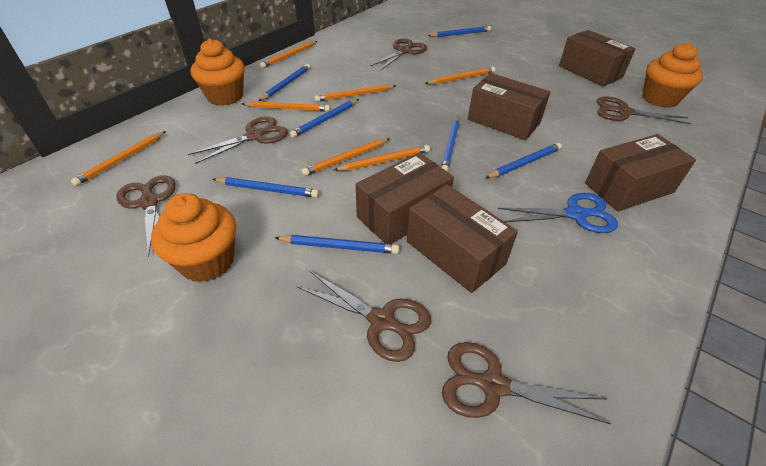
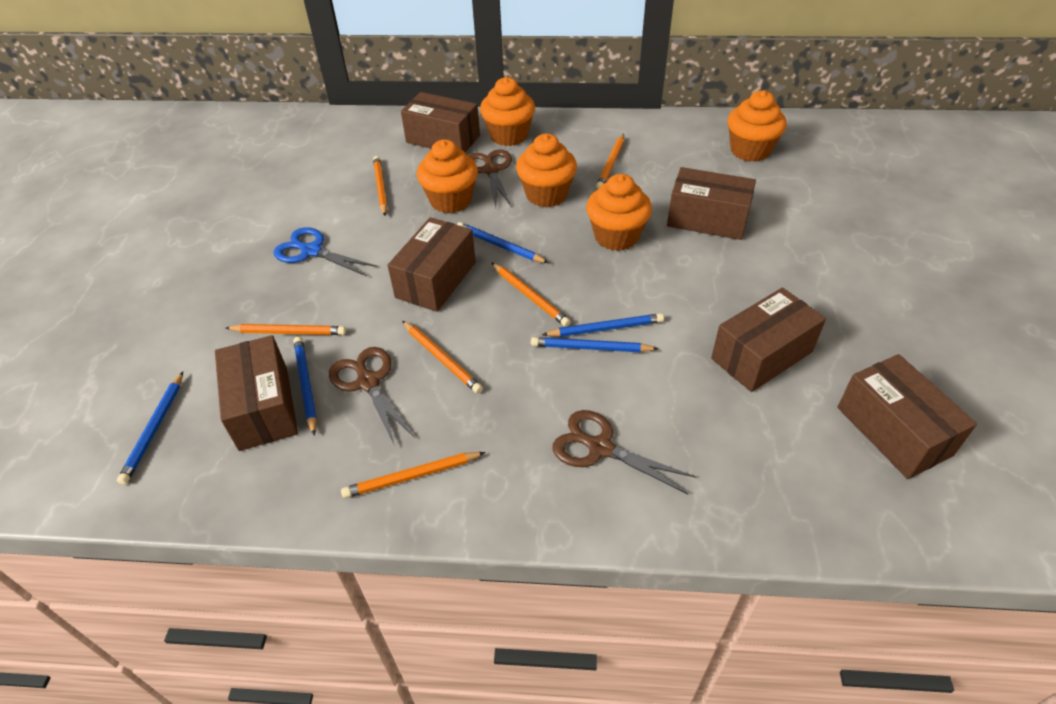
blue pencil: [213,177,319,198] [259,64,311,101] [275,235,399,254] [289,99,359,138] [428,26,491,37] [441,116,459,172] [485,143,562,178] = 7 -> [117,372,183,485] [294,337,317,436] [457,222,549,263] [531,337,659,352] [542,313,664,337] = 5
brown box: [356,152,454,244] [407,185,518,293] [468,73,550,140] [559,30,636,87] [585,134,696,212] = 5 -> [215,335,298,451] [388,217,476,312] [401,92,480,152] [667,167,756,240] [711,288,826,392] [837,354,977,479] = 6
brown scissors: [117,175,176,257] [188,116,288,164] [297,271,431,362] [371,38,427,70] [442,342,611,424] [597,96,692,124] = 6 -> [329,347,415,446] [468,150,512,208] [552,410,696,494] = 3
orange cupcake: [151,193,236,282] [191,39,245,106] [642,43,703,108] = 3 -> [417,140,478,213] [480,77,535,146] [516,134,577,207] [586,174,652,251] [727,90,787,162] = 5
orange pencil: [71,131,166,186] [242,101,330,112] [260,41,317,68] [301,139,389,176] [314,84,396,102] [334,145,430,171] [425,67,495,84] = 7 -> [226,324,346,335] [341,452,485,498] [373,156,387,216] [402,321,483,393] [491,262,571,327] [596,134,624,189] = 6

